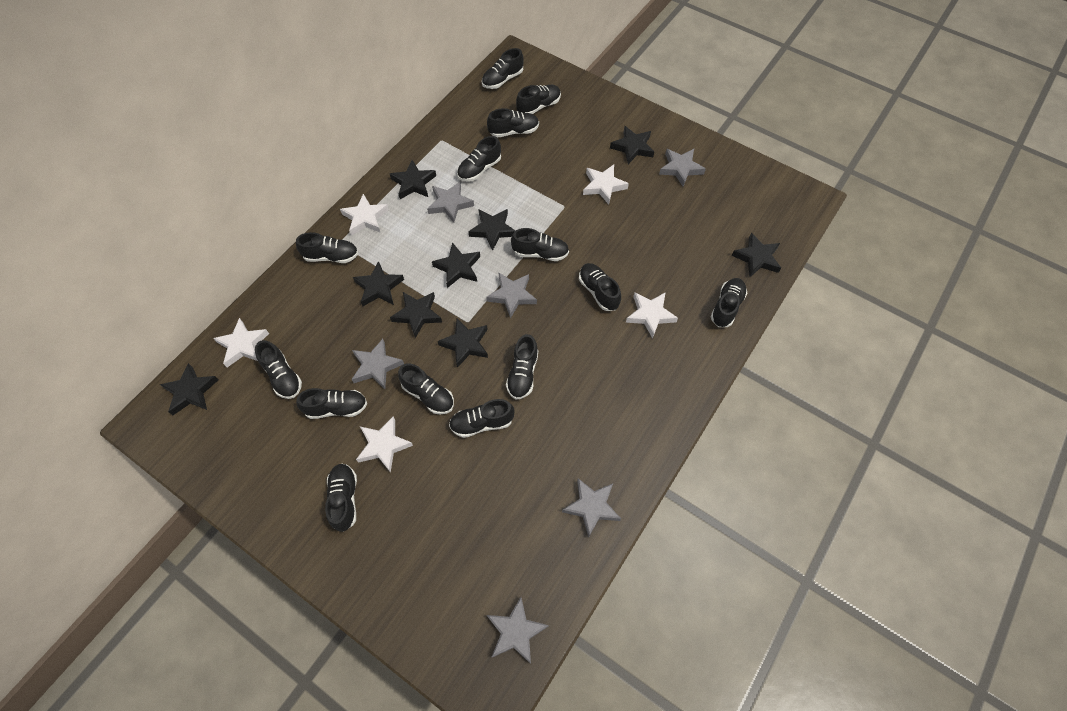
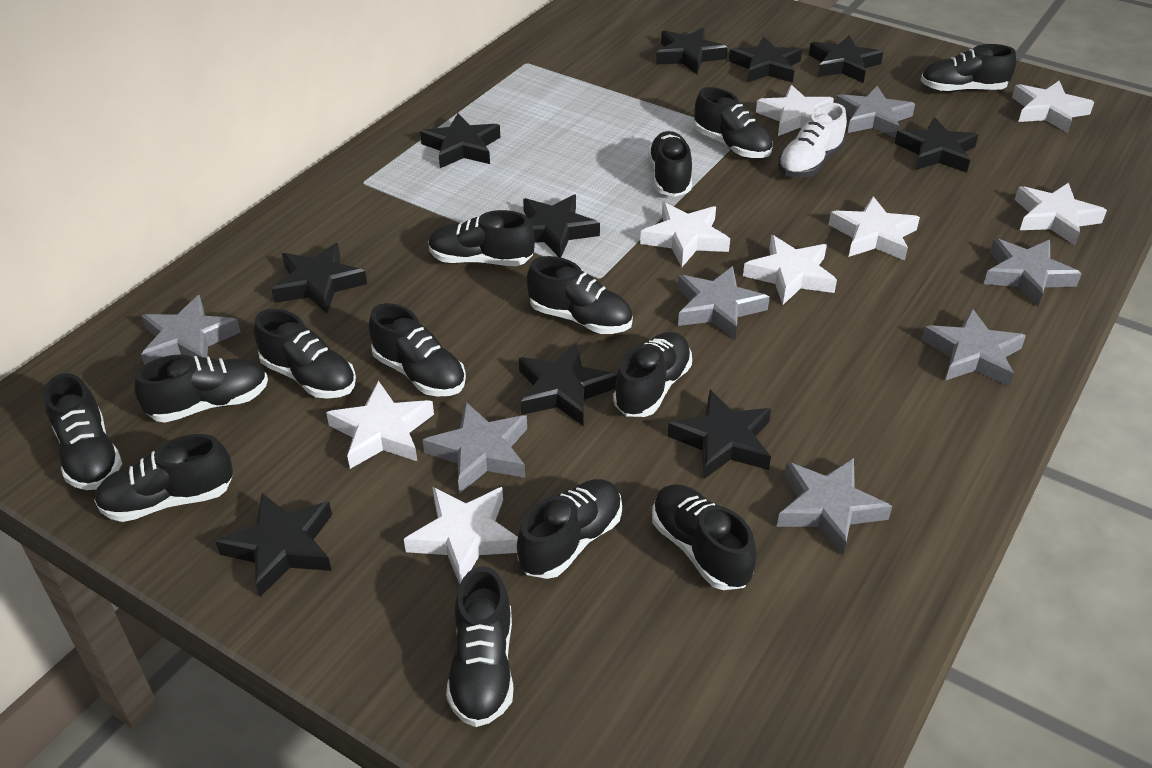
black star: [160,363,218,415] [353,261,404,306] [390,160,436,199] [390,292,442,338] [432,243,480,288] [438,318,488,368] [468,209,515,251] [610,126,654,164] [732,233,781,277] = 9 -> [215,493,332,597] [271,243,367,314] [420,114,500,168] [519,342,617,426] [523,194,600,258] [656,28,728,74] [668,390,771,479] [729,36,802,83] [809,35,883,83] [894,117,978,173] = 10
grey star: [351,339,404,389] [427,182,474,223] [486,272,537,319] [487,597,549,664] [562,478,621,538] [659,149,706,187] = 6 -> [141,295,241,365] [423,402,527,494] [678,266,770,340] [777,458,892,556] [836,86,915,138] [921,308,1026,386] [984,238,1082,306] = 7
white shoe: none = 0 -> [778,103,847,177] = 1
white star: [213,318,269,367] [340,194,389,236] [356,416,413,473] [583,165,629,205] [626,292,678,339] = 5 -> [326,381,434,469] [404,487,518,584] [640,202,730,267] [743,235,837,305] [756,85,834,136] [829,196,920,261] [1012,81,1094,133] [1015,182,1107,245] = 8

